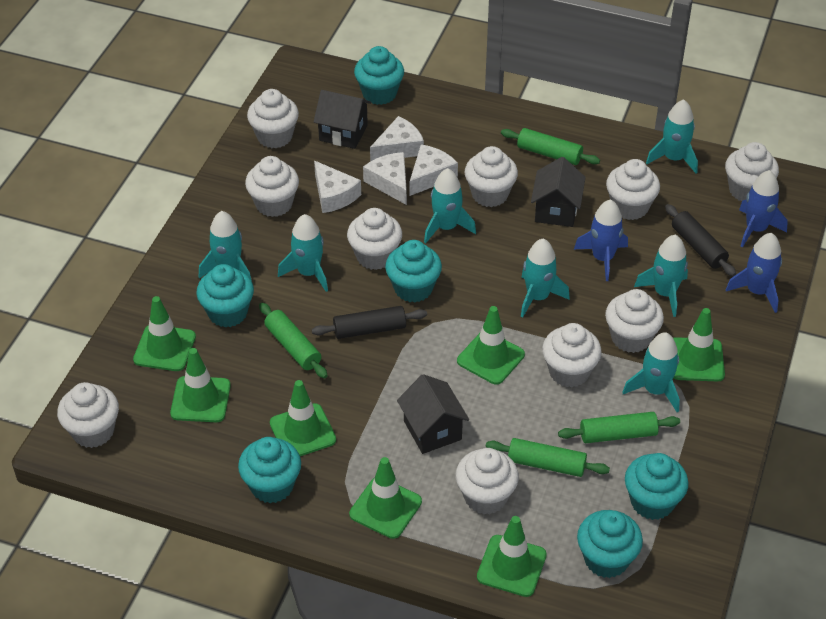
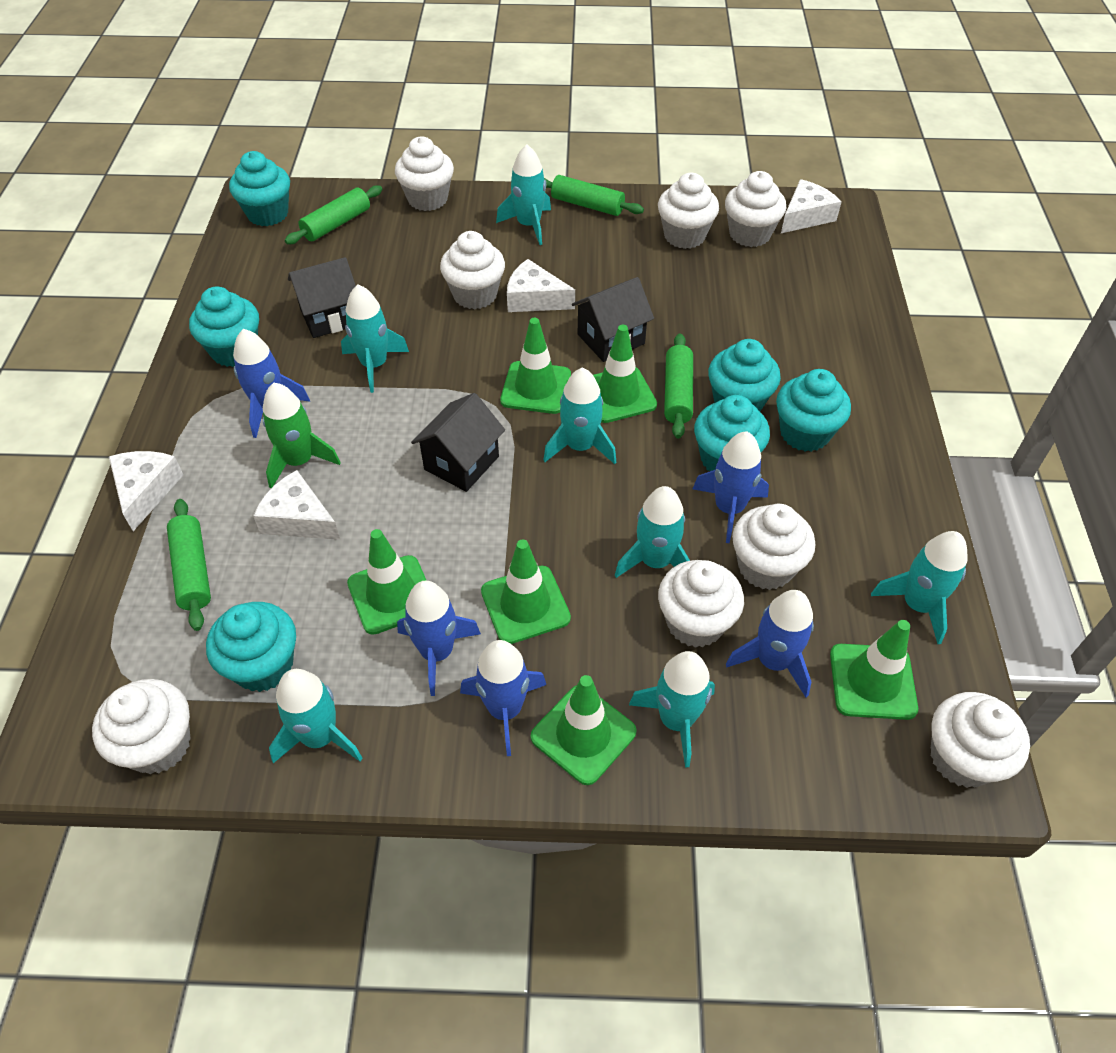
black rolling pin: [312,306,427,339] [665,204,736,277] = 2 -> none = 0
blue rocket: [574,199,628,281] [726,233,782,313] [739,170,788,248] = 3 -> [233,329,310,438] [397,581,481,696] [460,640,546,756] [693,431,769,543] [726,590,814,697] = 5
green rocket: none = 0 -> [263,383,341,488] = 1
green traffic cone: [133,296,196,371] [170,348,231,422] [270,380,336,456] [349,457,422,539] [457,306,525,385] [477,516,547,597] [673,308,725,381] = 7 -> [347,529,427,635] [481,540,571,644] [500,318,571,414] [531,675,637,785] [593,325,657,423] [830,620,918,720] = 6
white cupcake: [57,382,119,448] [245,156,299,217] [247,89,299,148] [347,208,402,270] [456,448,519,515] [465,146,518,207] [542,323,602,387] [605,289,664,353] [606,159,660,220] [725,142,779,201] = 10 -> [92,679,191,774] [395,136,454,211] [440,231,505,309] [658,173,719,249] [658,560,744,648] [725,171,786,247] [732,504,815,590] [931,692,1030,788] = 8

